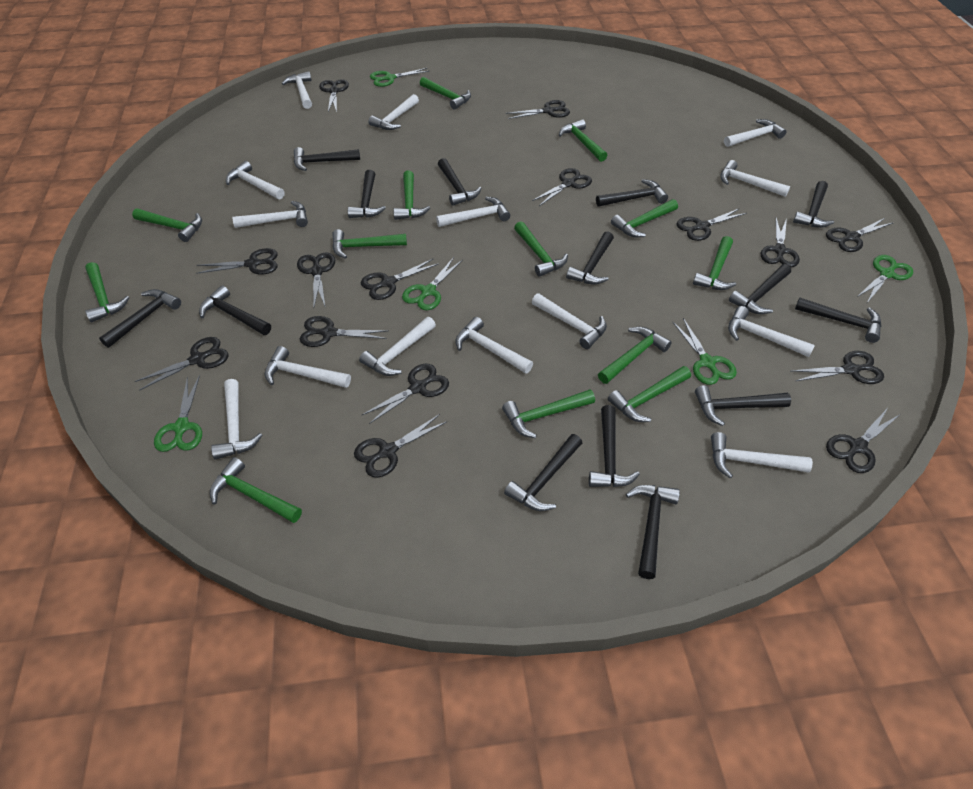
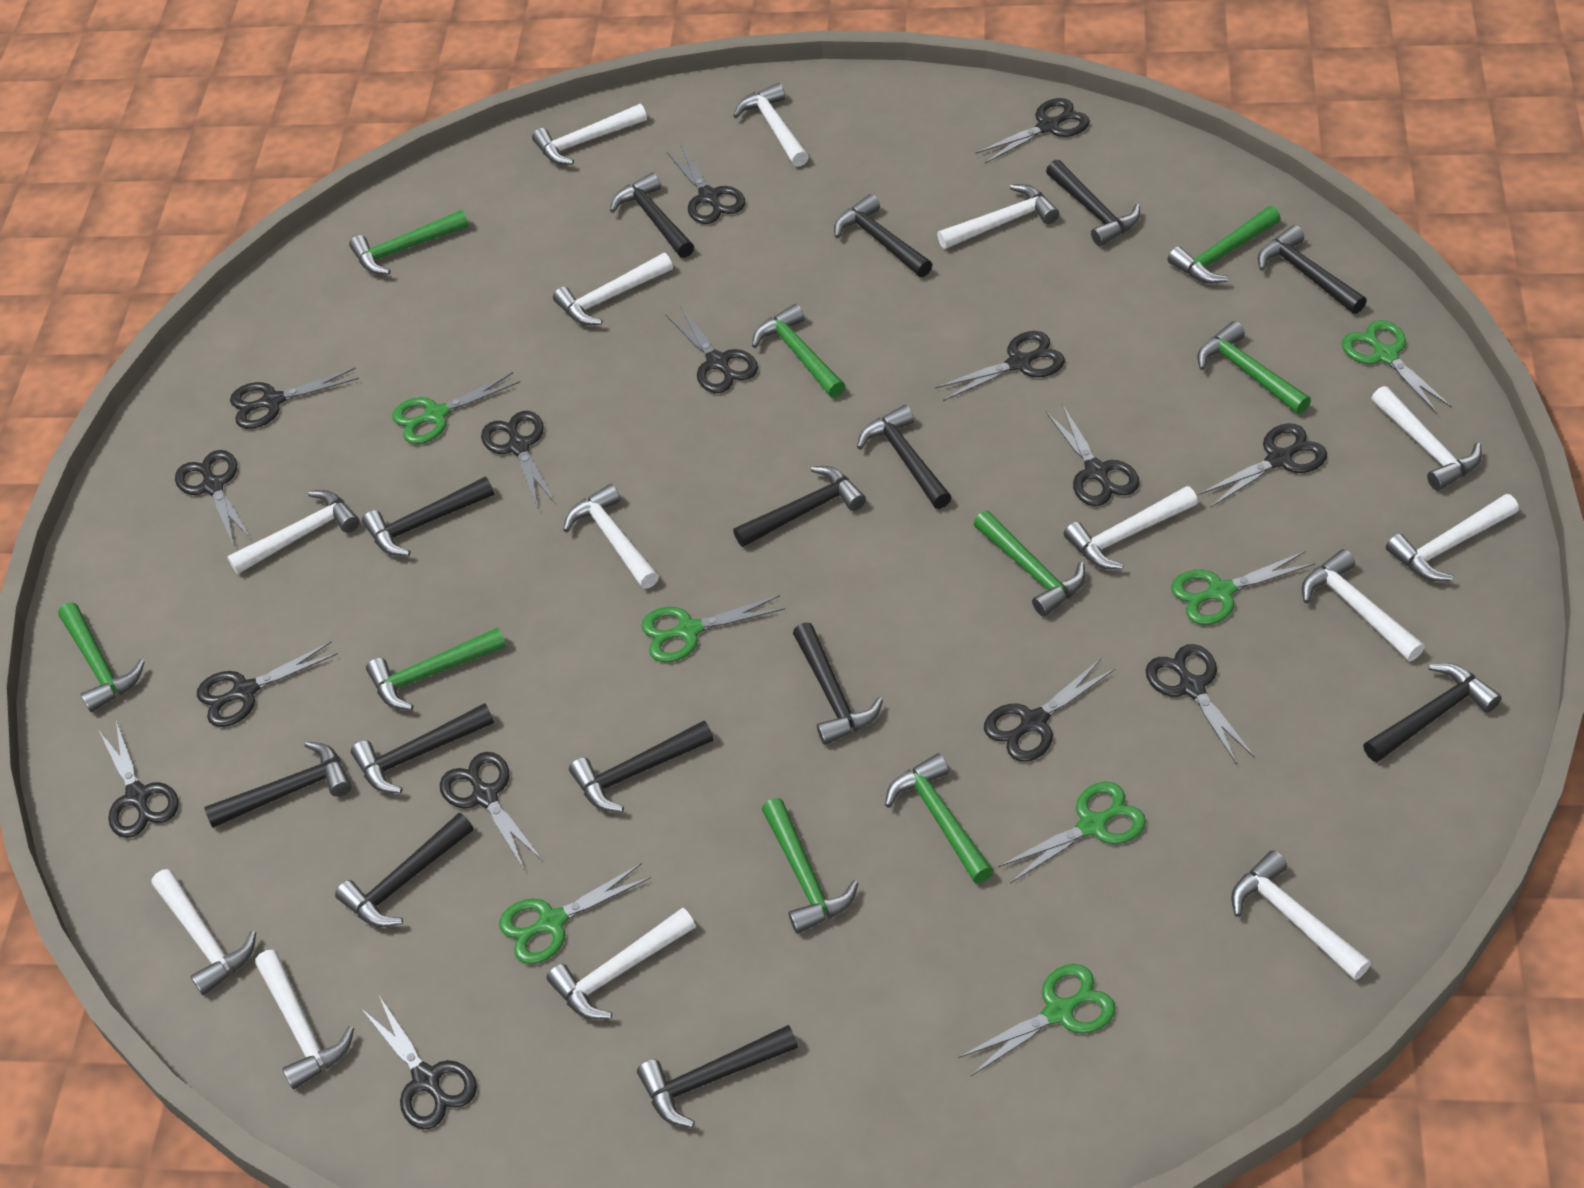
green hammer: [85,262,129,322] [132,208,202,242] [210,457,302,523] [332,229,407,259] [393,171,430,220] [420,77,471,110] [502,389,595,438] [514,221,568,277] [559,119,608,162] [598,327,672,384] [608,366,691,422] [611,199,678,237] [693,236,736,290] = 13 -> [58,603,145,712] [349,210,469,275] [366,627,506,710] [752,304,846,398] [762,798,859,934] [885,753,994,883] [974,511,1086,617] [1168,206,1281,284] [1197,321,1311,414] = 9
green scissors: [154,375,202,452] [370,68,429,87] [402,257,463,310] [673,318,737,385] [857,255,913,303] = 5 -> [392,372,520,444] [499,863,651,964] [641,595,785,662] [958,964,1116,1076] [998,782,1146,884] [1171,551,1315,625] [1342,320,1452,414] = 7

